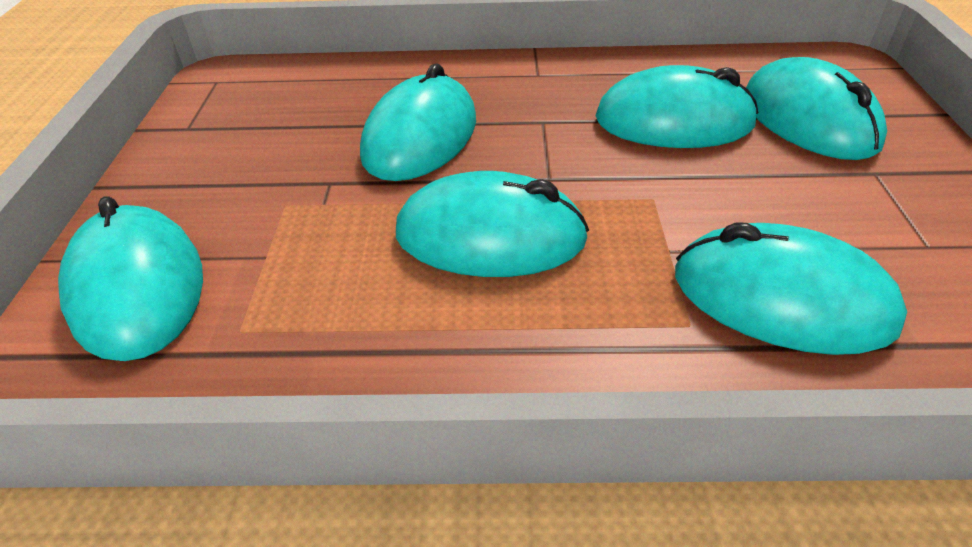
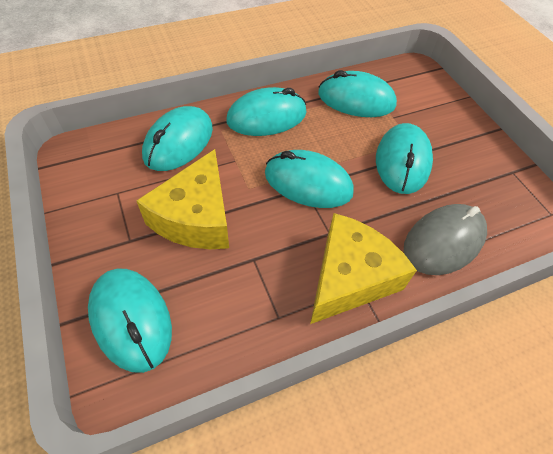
grey mouse: none = 0 -> [404,204,487,275] = 1
yellow cheese: none = 0 -> [136,149,229,249] [310,213,417,324] = 2

